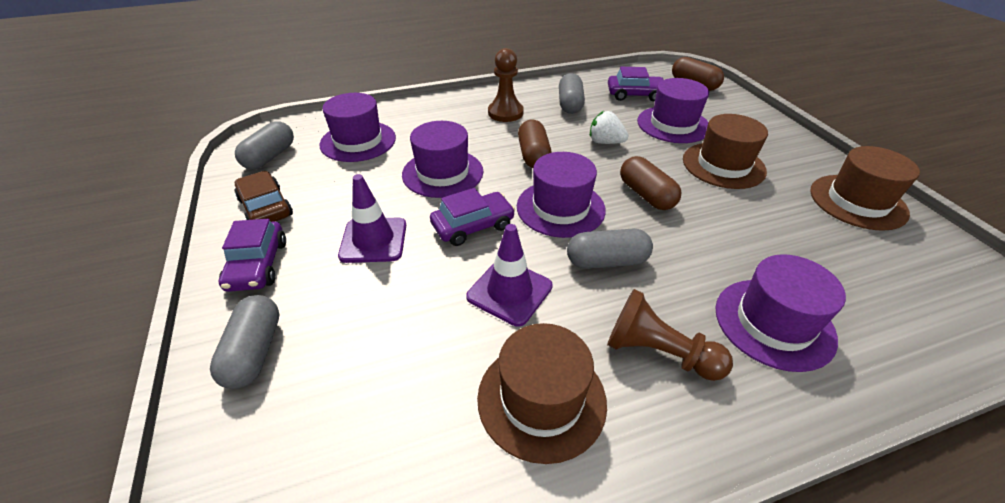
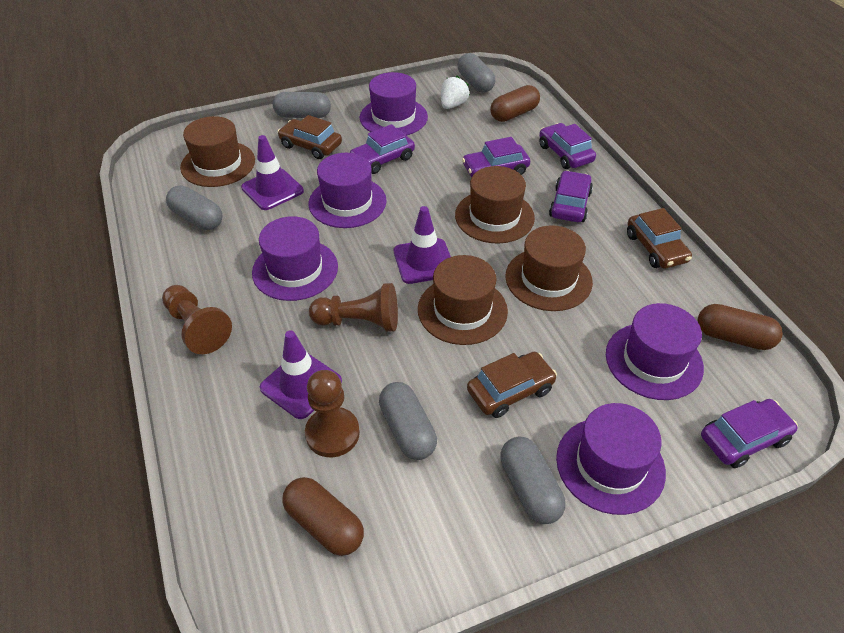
brown car: [234,171,293,222] = 1 -> [278,115,342,159] [467,352,557,418] [627,208,692,269] = 3
brown hat: [477,323,607,464] [683,114,768,189] [810,146,920,231] = 3 -> [180,116,255,187] [418,255,508,345] [455,166,535,244] [505,225,593,311] = 4
brown pawn: [488,48,524,122] [607,289,733,381] = 2 -> [162,285,232,354] [305,370,360,457] [309,283,398,332] = 3
grey capsule: [210,295,279,389] [235,121,294,169] [559,73,585,114] [567,229,653,269] = 4 -> [166,185,223,230] [273,92,331,118] [379,382,437,460] [458,53,495,93] [500,437,565,524] = 5
purple car: [219,219,286,292] [430,188,515,246] [608,67,665,102] = 3 -> [350,124,415,174] [462,137,530,177] [539,123,596,169] [549,170,593,222] [701,399,798,468] = 5
purple traffic cone: [338,174,406,263] [466,224,553,327] = 2 -> [241,135,304,210] [260,330,342,419] [394,206,451,284] = 3

